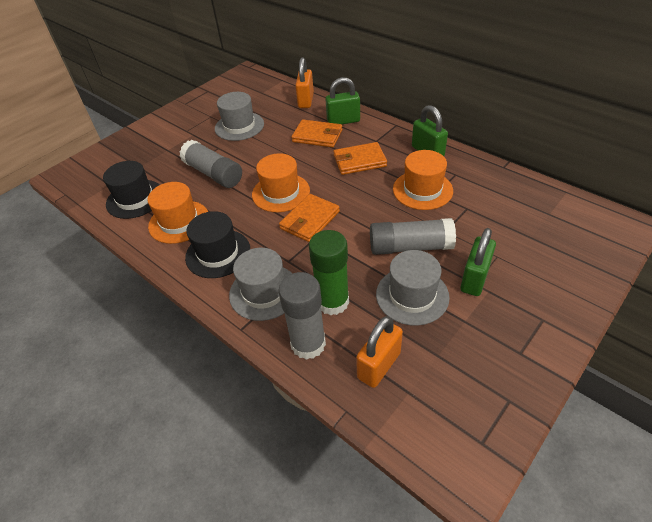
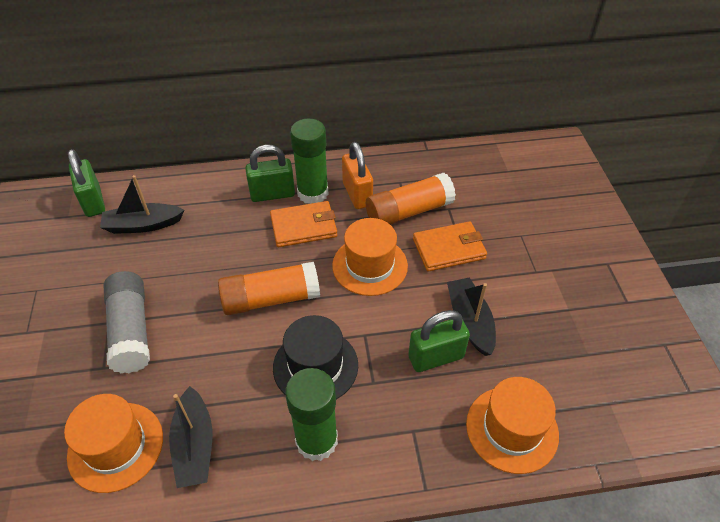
black boat: none = 0 -> [100,175,184,234] [169,386,212,488] [447,278,496,356] = 3
black hat: [103,161,160,219] [185,211,250,278] = 2 -> [273,315,358,399] = 1
green glue stick: [309,230,349,315] = 1 -> [285,368,338,461] [290,119,328,204] = 2
grey glue stick: [179,140,242,188] [278,272,326,360] [370,218,456,255] = 3 -> [103,271,150,373] = 1
grey hat: [215,92,264,141] [229,248,292,321] [376,250,450,326] = 3 -> none = 0
orange glue stick: none = 0 -> [218,262,320,315] [366,173,456,225] = 2
orange padlock: [295,57,314,108] [356,316,403,388] = 2 -> [342,142,373,209] = 1
orange wallet: [279,194,340,242] [291,119,343,148] [333,142,387,175] = 3 -> [270,201,337,247] [413,221,487,271] = 2

